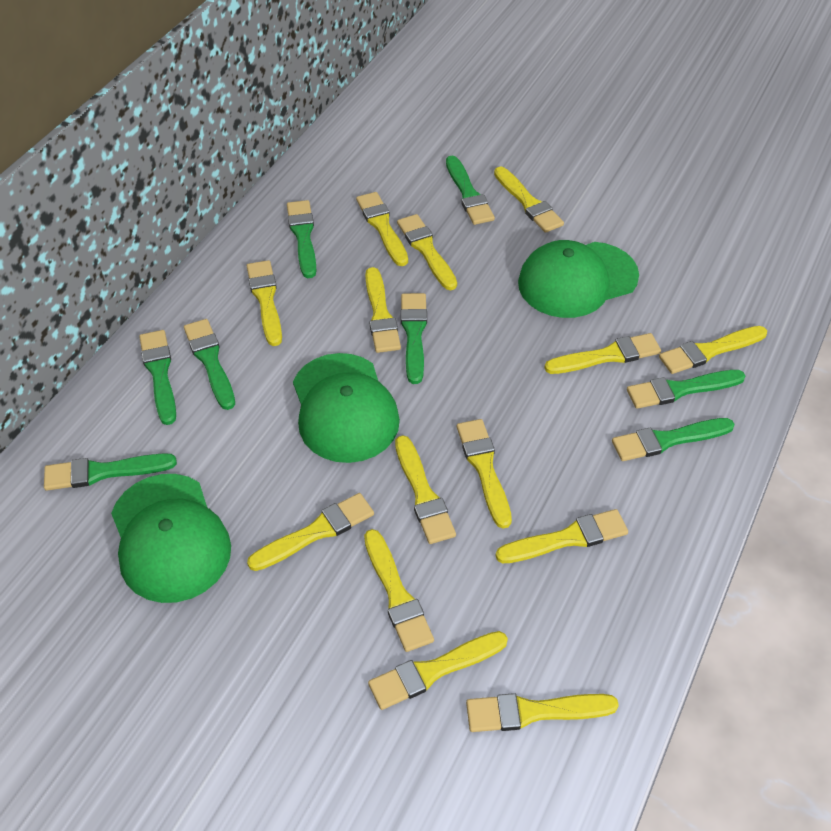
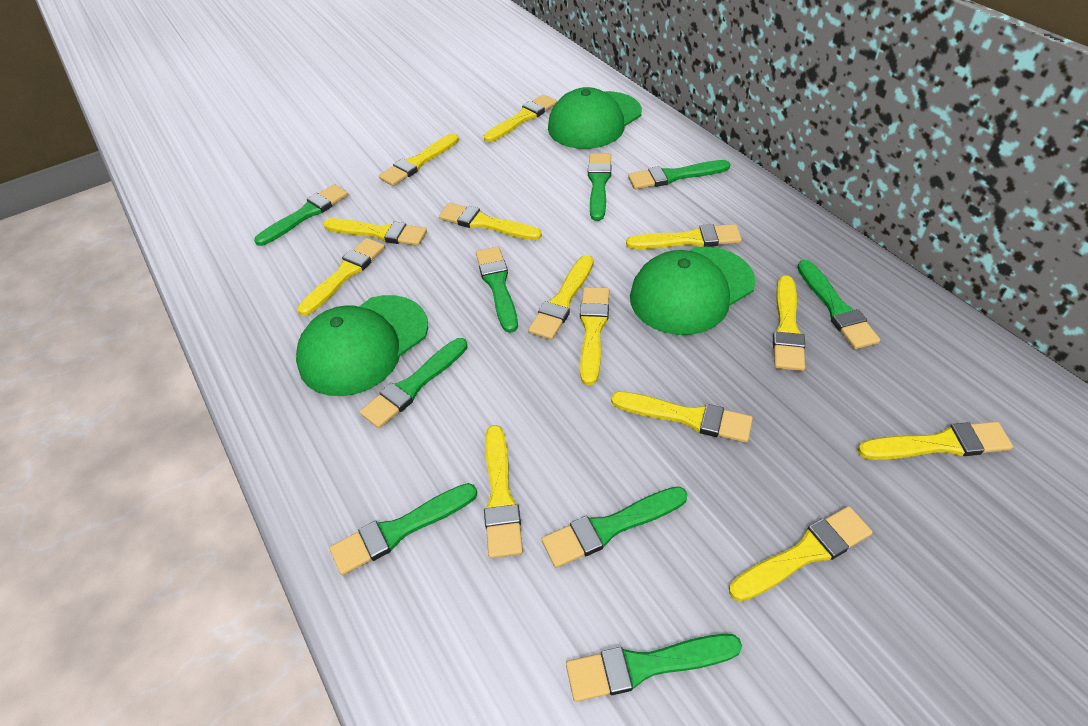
green brush: [44,453,177,491] [139,330,176,425] [184,319,235,410] [287,200,317,278] [401,293,427,384] [446,156,495,225] [612,418,735,461] [627,370,745,409] = 8 -> [254,184,348,246] [329,483,477,575] [360,338,468,428] [476,247,518,333] [542,486,688,568] [566,634,742,702] [588,153,611,221] [628,160,730,189] [797,260,880,349] = 9
yellow brush: [247,260,282,346] [247,493,374,571] [356,192,408,266] [364,529,434,652] [365,267,401,353] [368,631,508,710] [395,435,456,544] [397,214,457,290] [457,419,512,528] [466,693,619,732] [494,167,564,233] [496,509,628,563] [545,333,661,374] [659,326,767,374] = 14 -> [297,238,385,316] [323,218,427,246] [379,133,459,186] [439,203,542,240] [484,94,557,142] [484,425,523,558] [528,255,593,340] [580,287,609,385] [611,392,753,443] [626,224,742,249] [729,506,873,602] [773,276,805,371] [858,421,1013,460] = 13

